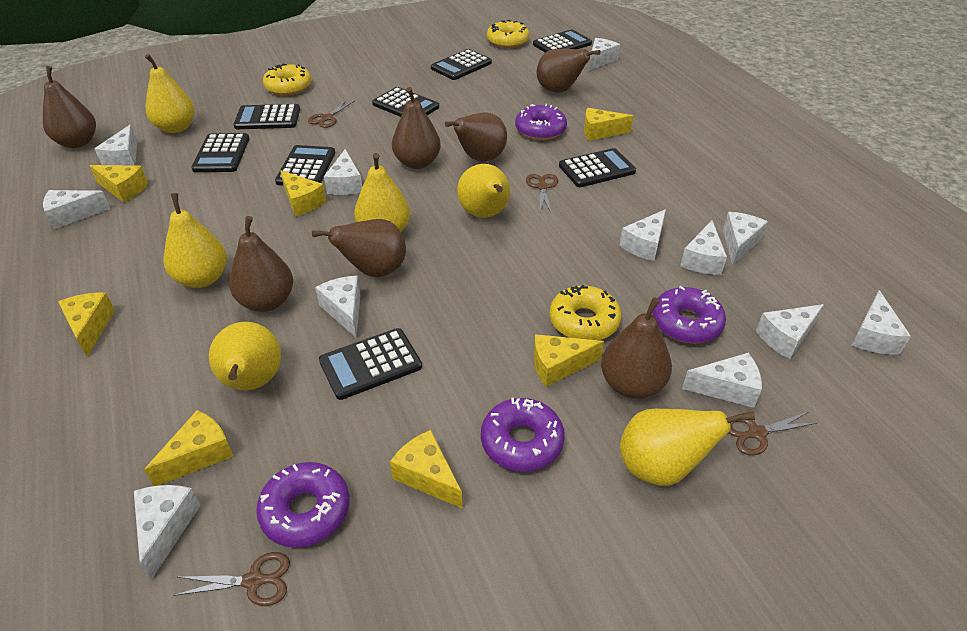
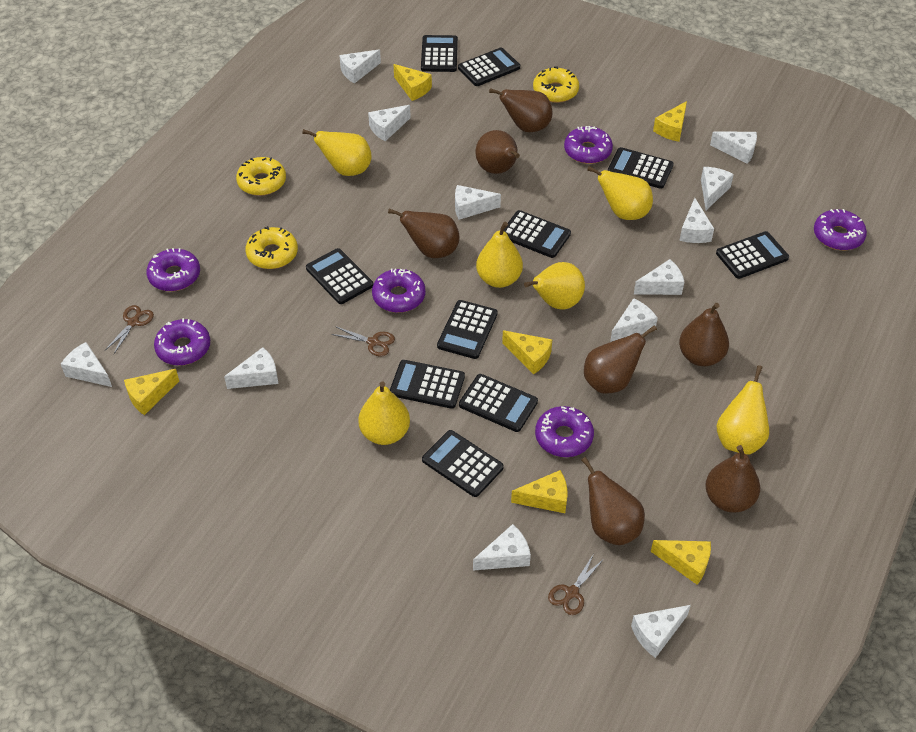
black calculator: [191,133,249,172] [234,104,300,129] [275,145,335,186] [319,328,422,400] [372,87,439,117] [431,49,492,80] [533,29,592,53] [559,148,636,187] = 8 -> [306,248,373,304] [390,360,465,409] [421,35,458,72] [422,430,504,497] [437,300,498,359] [458,47,520,86] [459,374,538,432] [504,210,571,258] [608,147,674,189] [716,231,789,279] = 10
brown scissors: [173,552,290,606] [308,100,354,128] [526,174,558,212] [729,412,817,456] = 4 -> [105,305,154,354] [331,326,395,356] [548,555,604,615] = 3
purple donut: [256,462,350,548] [481,398,565,472] [515,104,567,140] [652,286,726,344] = 4 -> [146,248,200,291] [154,318,210,366] [372,269,425,313] [535,406,594,457] [564,126,613,164] [814,209,867,250] = 6
yellow cheese: [58,292,115,357] [89,165,148,202] [144,410,234,486] [280,170,327,216] [390,430,463,509] [534,334,604,387] [584,108,633,141] = 7 -> [124,369,179,415] [393,64,432,101] [502,330,552,375] [511,470,568,513] [651,540,711,585] [653,101,687,142] = 6

